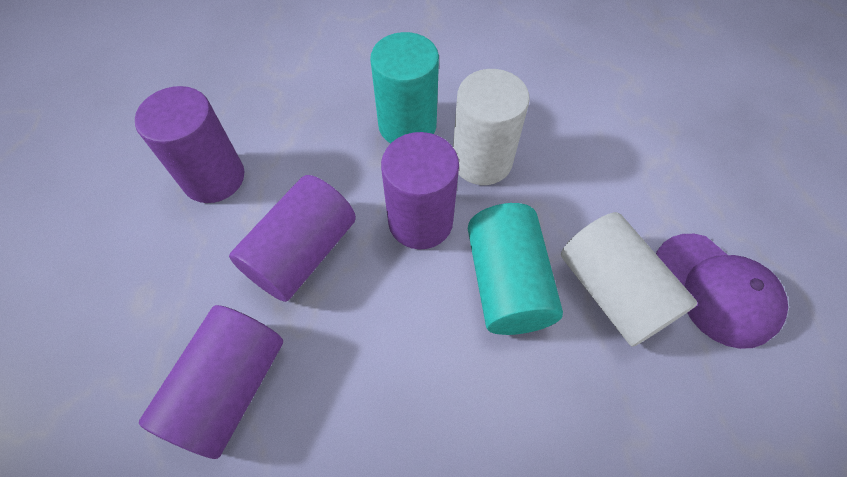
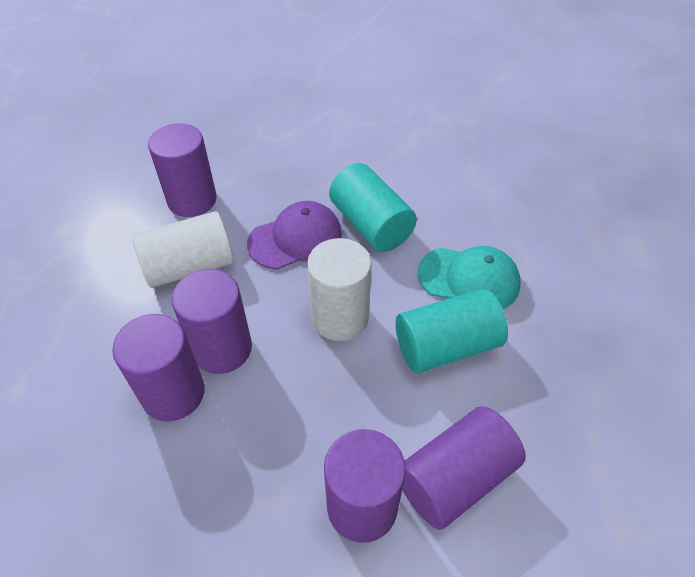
purple cylinder: [135,86,244,203] [139,305,283,459] [229,175,356,302] [381,132,459,249] = 4 -> [112,314,205,422] [148,123,217,217] [172,269,252,374] [324,429,406,543] [402,406,526,530] = 5
turquoise cap: none = 0 -> [418,246,521,309] = 1

